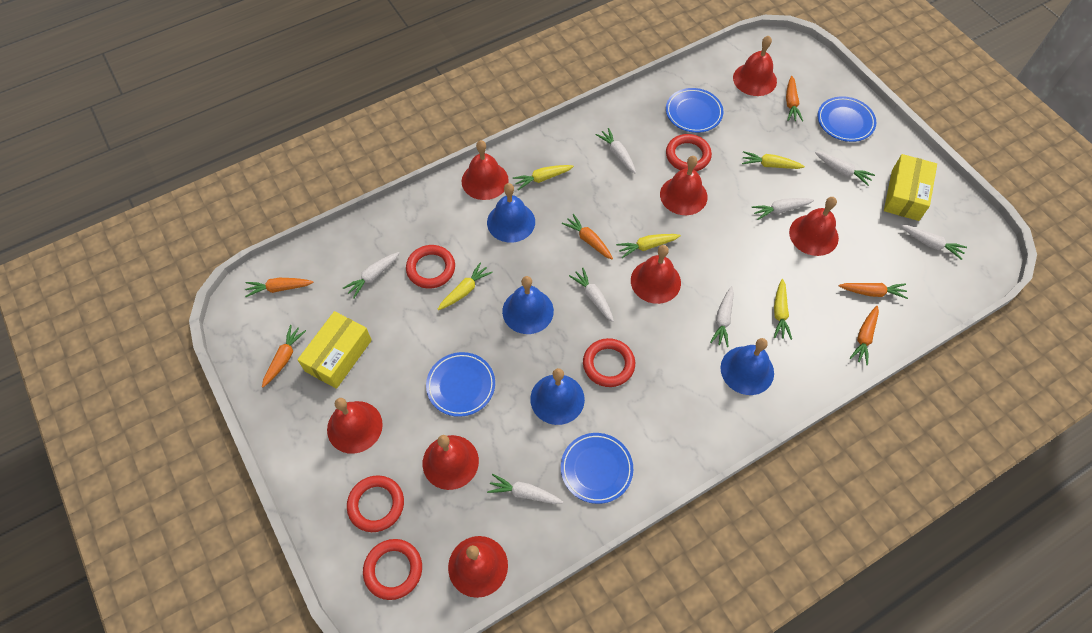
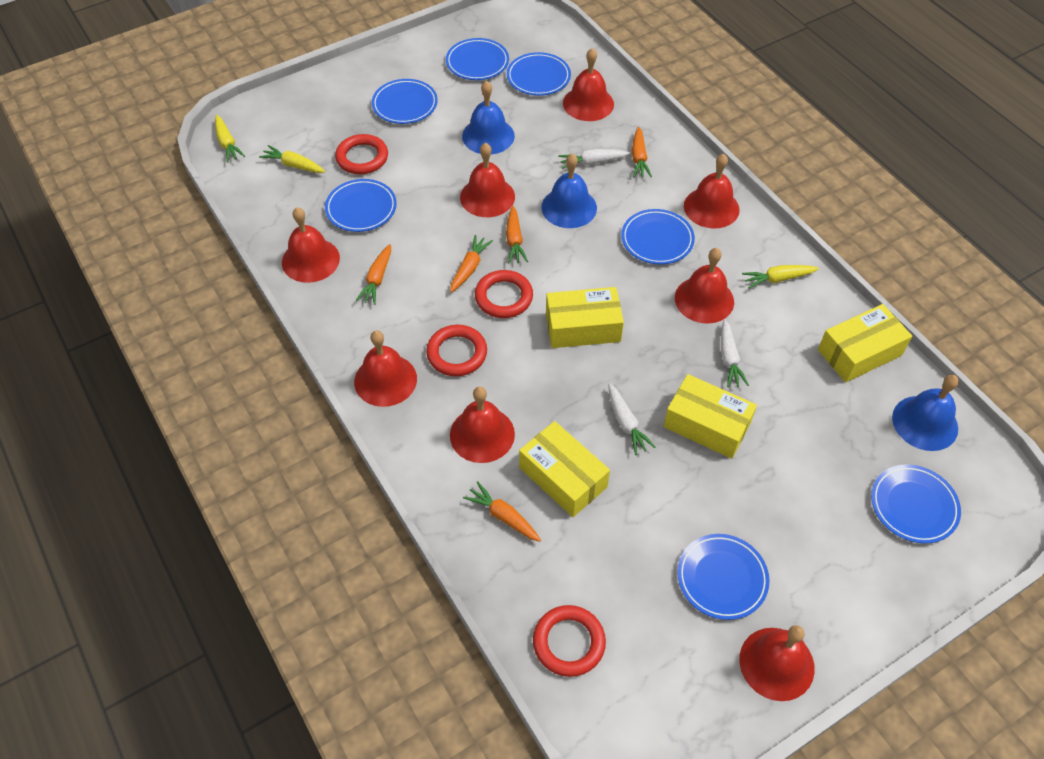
blue bell: [487,183,535,243] [502,276,554,334] [530,368,585,425] [721,338,774,395] = 4 -> [462,81,515,154] [541,154,597,228] [892,375,959,451] = 3
blue plate: [426,352,495,417] [561,433,633,504] [666,88,724,133] [818,96,876,142] = 4 -> [325,179,397,232] [372,79,438,124] [446,38,509,80] [507,52,571,96] [621,209,695,264] [677,534,770,620] [871,464,961,544] = 7
orange carrot: [245,278,314,297] [262,325,306,387] [562,214,613,259] [786,76,803,122] [839,283,908,299] [850,306,879,365] = 6 -> [355,244,391,305] [450,235,493,292] [463,481,541,542] [506,206,528,264] [632,127,652,178] = 5
red ring: [347,475,404,532] [363,539,422,600] [406,245,455,289] [583,338,635,387] [666,134,712,171] = 5 -> [335,134,388,174] [426,325,487,376] [475,270,533,318] [533,605,606,677] = 4
white carrot: [343,252,400,299] [487,474,563,504] [569,268,614,322] [596,128,636,173] [710,286,734,347] [751,198,814,220] [815,152,875,186] [901,225,967,260] = 8 -> [558,149,630,169] [608,383,656,455] [721,319,749,387] = 3
yellow box: [297,311,372,389] [884,154,937,221] = 2 -> [519,421,610,517] [546,287,624,348] [664,374,757,459] [818,304,912,382] = 4
yellow carrot: [437,262,493,310] [513,165,574,190] [616,234,681,258] [742,151,805,169] [774,279,792,340] = 5 -> [215,115,245,162] [259,145,326,173] [742,265,819,289] = 3

